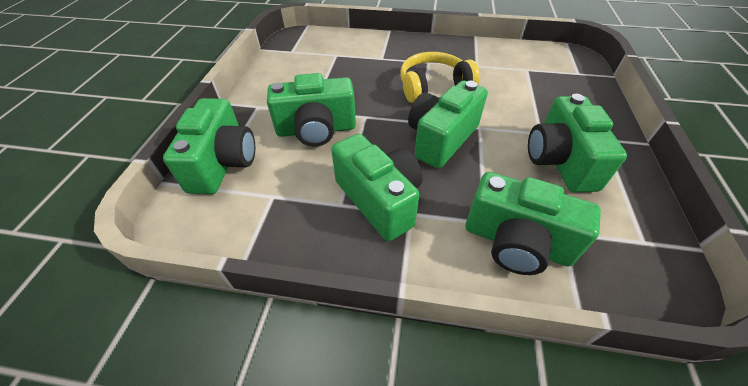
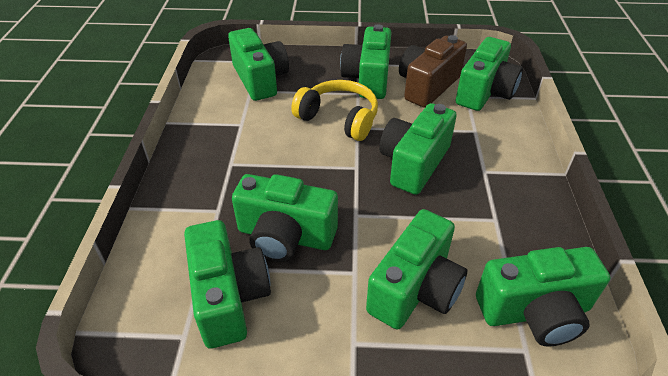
brown camera: none = 0 -> [399,35,467,108] = 1
green camera: [163,98,255,194] [267,73,356,146] [331,134,423,241] [408,81,488,168] [466,172,601,275] [528,94,627,192] = 6 -> [184,220,271,348] [228,28,289,101] [232,174,338,262] [340,24,391,99] [366,209,467,329] [379,103,457,195] [456,37,523,111] [476,247,610,347] = 8

